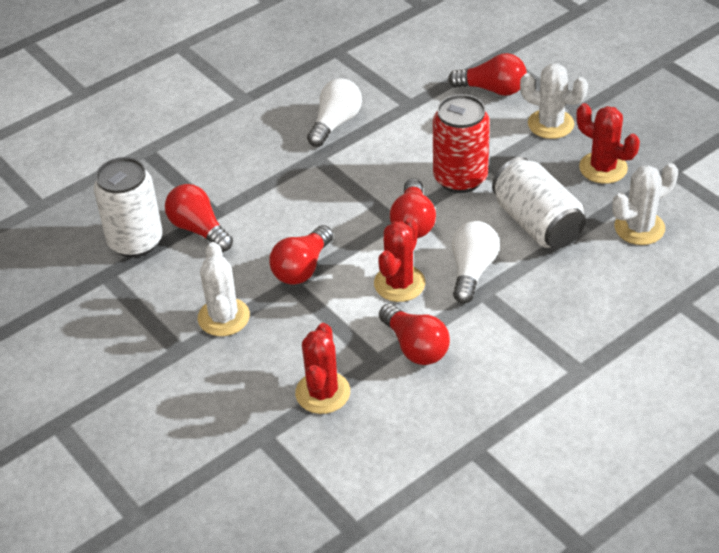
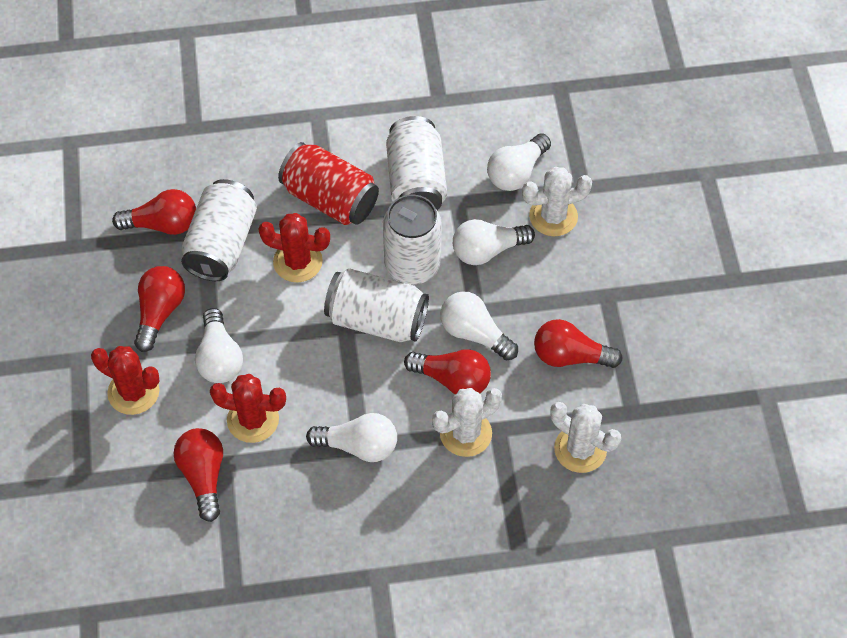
white can: [94,157,162,258] [492,157,585,249] = 2 -> [181,179,257,281] [324,268,429,342] [383,195,442,284] [386,116,447,210] = 4
white light bulb: [307,78,362,147] [452,221,500,304] = 2 -> [195,308,243,383] [306,413,397,462] [440,291,518,361] [453,219,535,265] [487,133,551,191] = 5

